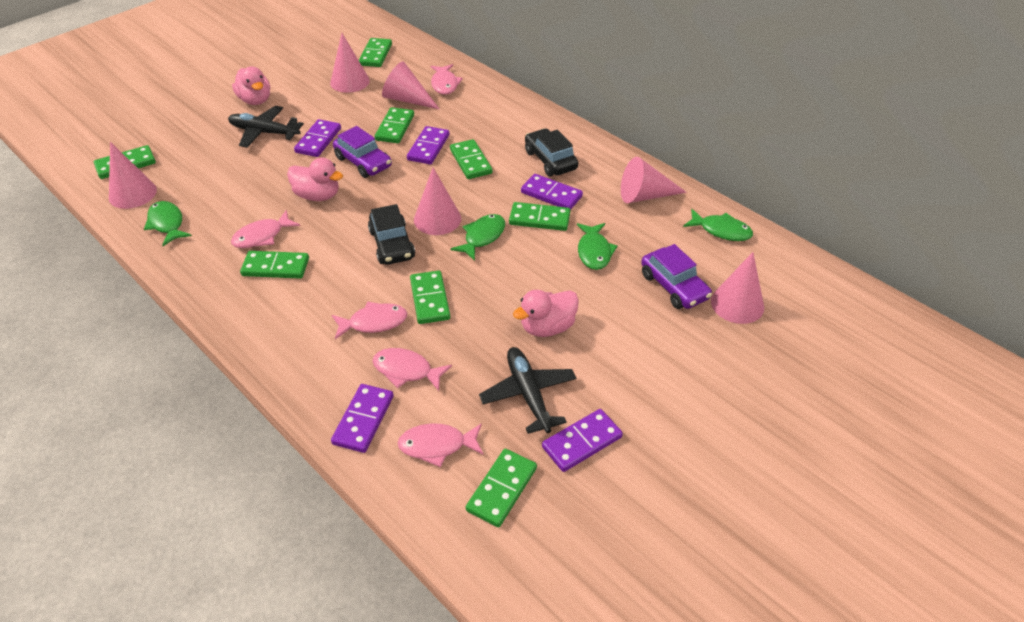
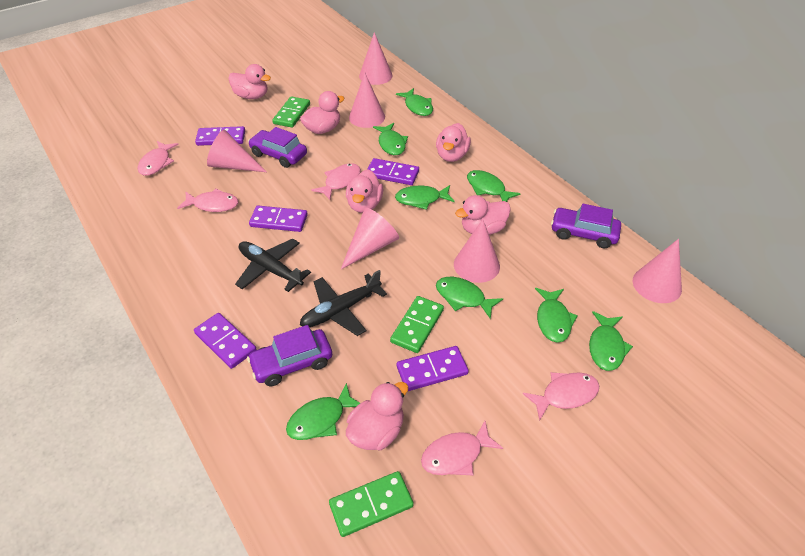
black car: [368,204,415,265] [525,128,578,176] = 2 -> none = 0
green domino: [94,145,156,179] [240,251,309,279] [359,38,392,67] [375,107,414,143] [410,271,450,324] [450,139,493,179] [466,449,537,527] [509,202,570,231] = 8 -> [272,96,310,127] [329,471,414,537] [390,296,444,353] = 3
green fish: [144,201,192,246] [450,214,505,261] [577,223,618,270] [683,209,753,241] = 4 -> [286,383,360,440] [373,123,408,155] [395,185,455,210] [396,88,433,116] [436,277,503,319] [467,170,521,202] [535,288,578,342] [589,311,633,371] = 8
pink duck: [232,67,270,105] [287,157,343,201] [513,290,579,337] = 3 -> [228,64,271,99] [300,91,345,134] [346,169,383,213] [346,382,408,450] [436,123,471,162] [455,195,511,235] = 6
purple car: [333,126,392,178] [641,244,712,309] = 2 -> [247,325,332,386] [248,127,307,168] [551,204,621,248] = 3

